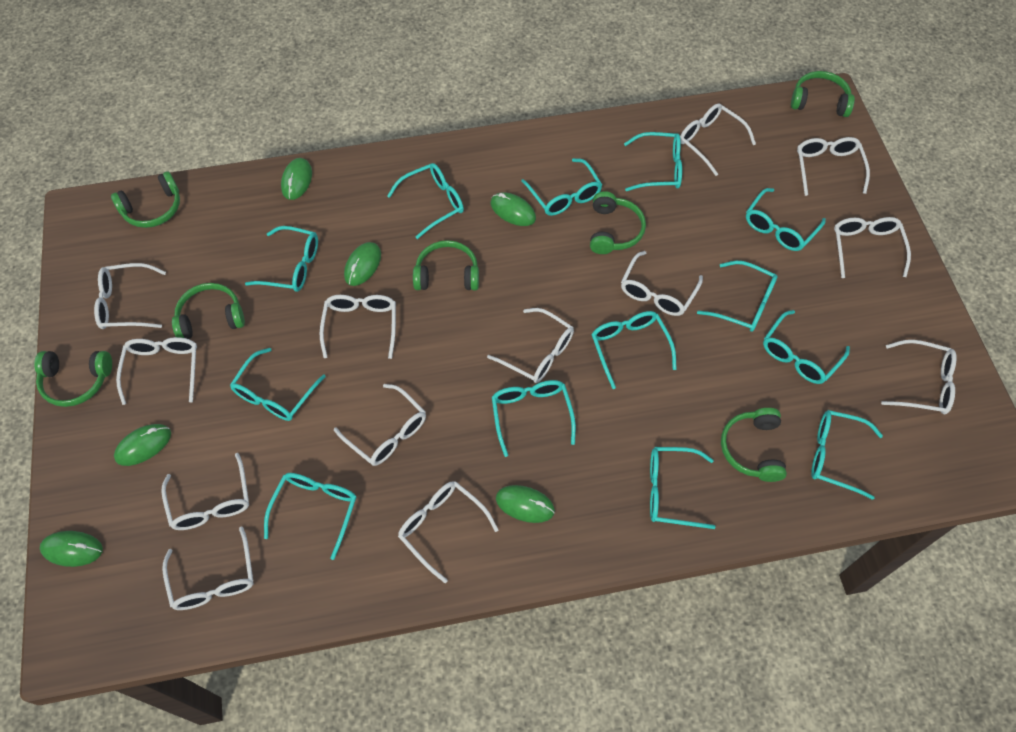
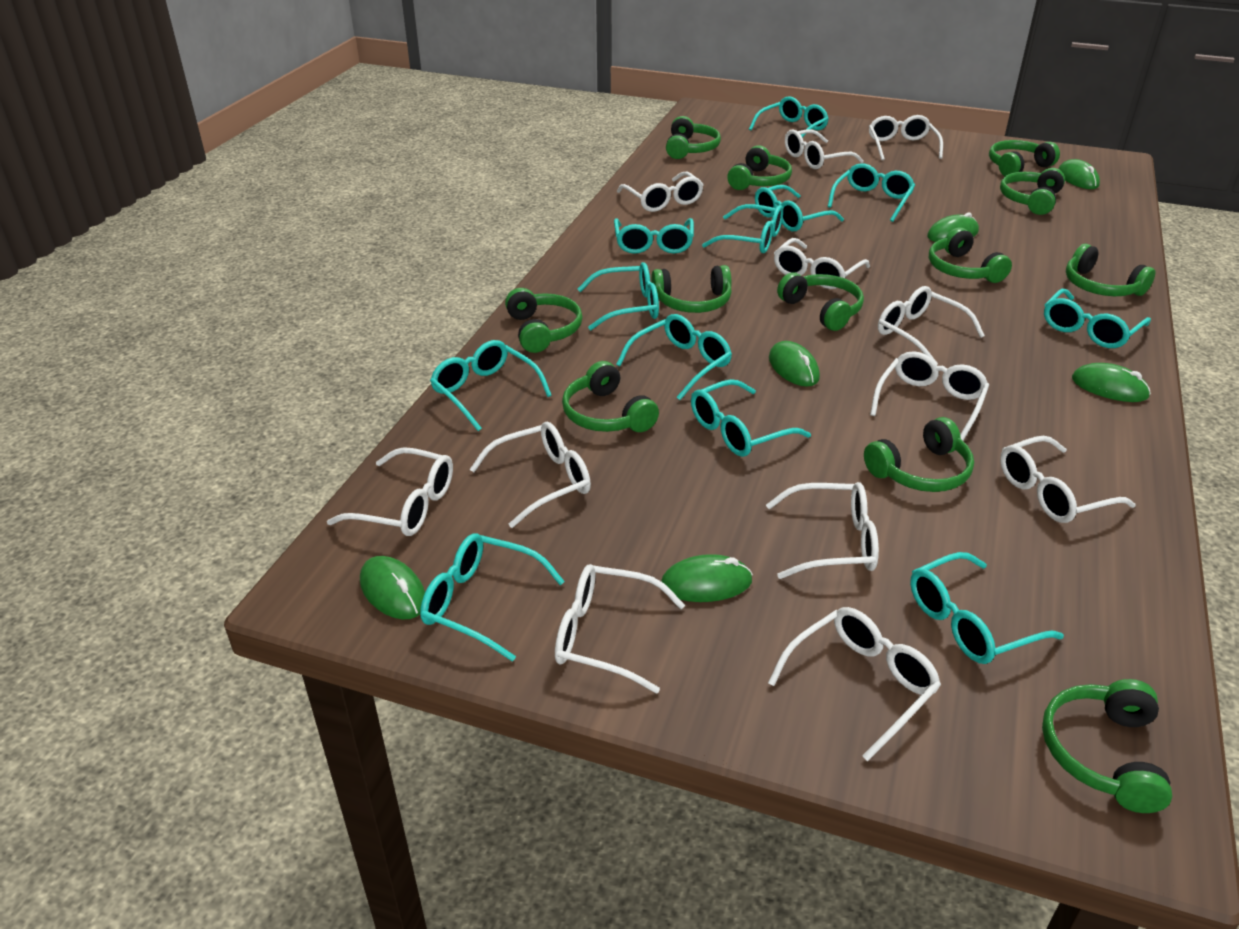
green headphones: [34,351,112,407] [111,171,180,228] [172,283,245,339] [413,240,479,290] [590,191,646,254] [721,408,787,482] [791,71,855,117] = 7 -> [505,288,582,353] [562,361,659,432] [651,265,732,313] [666,116,721,159] [727,145,792,190] [777,272,864,331] [864,417,974,492] [929,228,1012,283] [989,140,1060,176] [1000,168,1065,215] [1042,679,1172,813] [1066,244,1156,296] = 12
turquoise glasses: [230,348,326,421] [245,226,318,292] [264,473,356,560] [387,163,464,239] [492,380,576,457] [521,158,602,216] [591,311,677,389] [624,132,682,191] [650,447,716,529] [697,261,778,332] [746,188,826,251] [763,310,850,384] [811,410,883,500] = 13 -> [420,533,565,662] [430,340,552,431] [578,262,659,330] [614,218,694,254] [616,314,732,400] [691,379,811,457] [702,204,783,253] [749,96,829,138] [755,185,844,231] [827,163,915,222] [910,552,1064,664] [1044,289,1151,348] = 12
white glasses: [94,263,166,329] [116,337,197,405] [161,453,249,530] [162,526,254,610] [320,295,396,359] [334,384,426,466] [398,481,499,583] [487,308,574,383] [621,251,703,316] [680,103,756,176] [797,137,870,196] [834,217,911,278] [881,340,957,414] = 13 -> [327,447,453,536] [470,422,591,528] [555,564,685,693] [617,171,704,212] [766,482,879,579] [768,607,941,761] [774,238,870,289] [785,130,864,169] [869,115,943,160] [870,351,989,440] [878,286,985,365] [1000,436,1136,523] = 12

